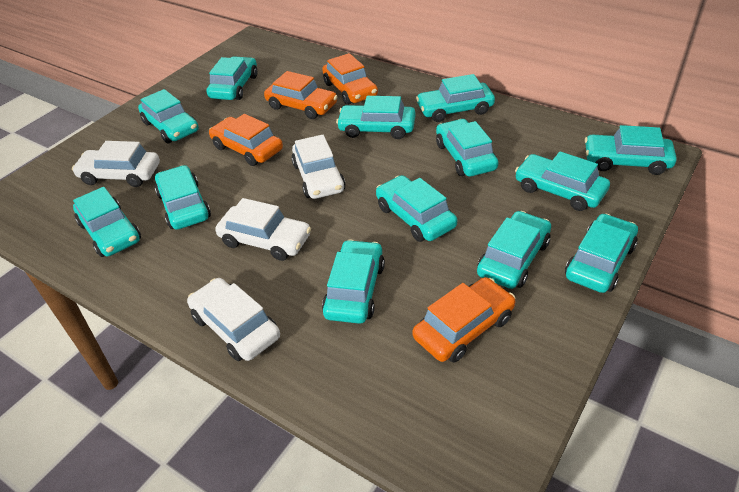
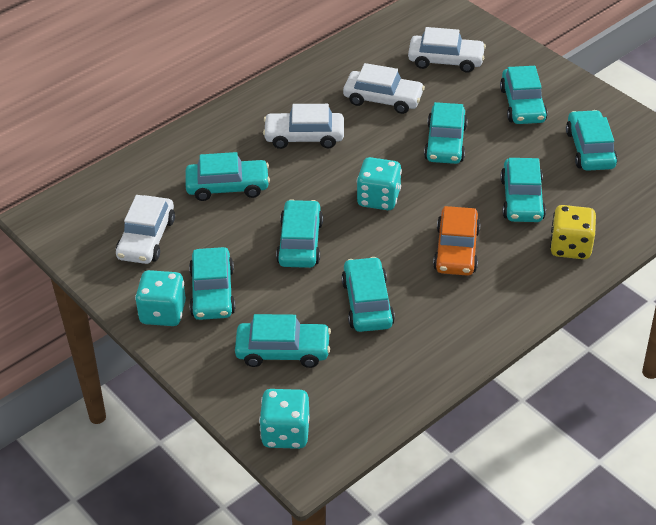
orange car: [209,114,283,166] [264,71,338,119] [322,53,378,105] [412,277,515,363] = 4 -> [433,206,481,276] = 1
turquoise car: [73,187,141,257] [138,89,199,143] [155,165,211,230] [206,56,257,100] [322,239,385,324] [336,96,416,139] [376,175,457,242] [416,74,495,122] [436,119,499,177] [477,211,551,289] [515,151,610,211] [565,214,638,293] [585,125,677,175] = 13 -> [186,152,270,201] [189,247,236,320] [235,314,331,368] [276,199,323,268] [341,257,395,332] [424,102,468,164] [500,66,548,124] [500,158,546,222] [566,110,618,171] = 9
turquoise dice: none = 0 -> [135,270,186,326] [259,389,310,449] [356,157,402,210] = 3
yellow dice: none = 0 -> [550,205,596,259] = 1

